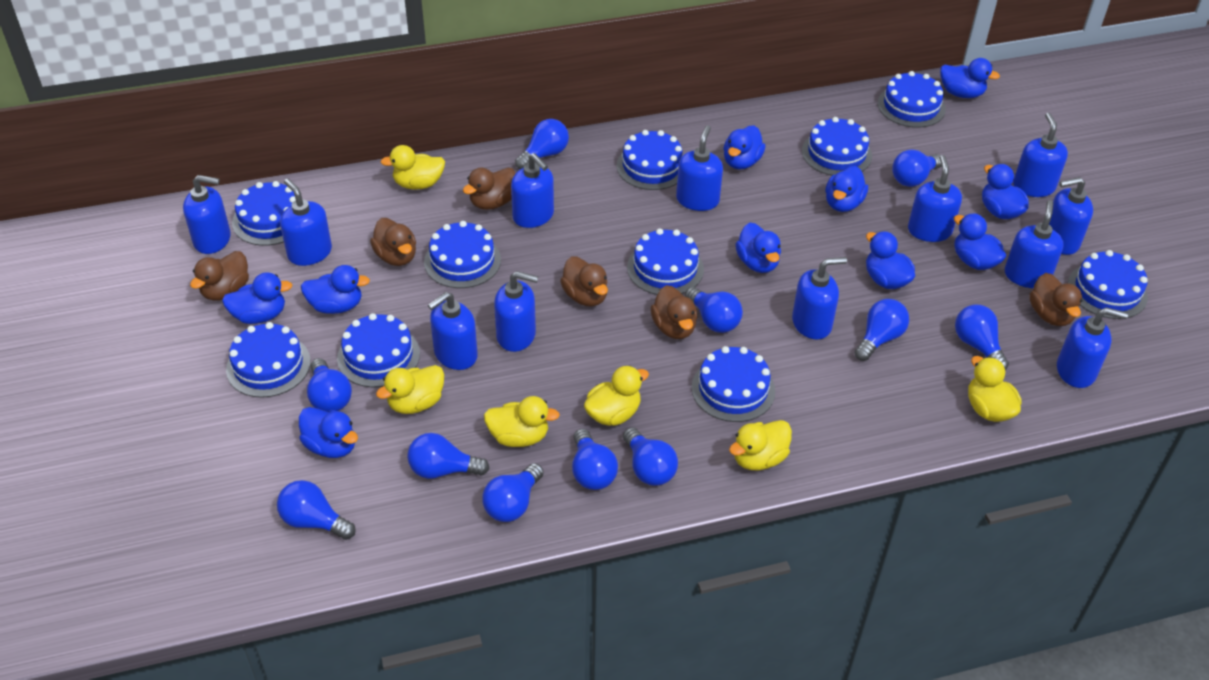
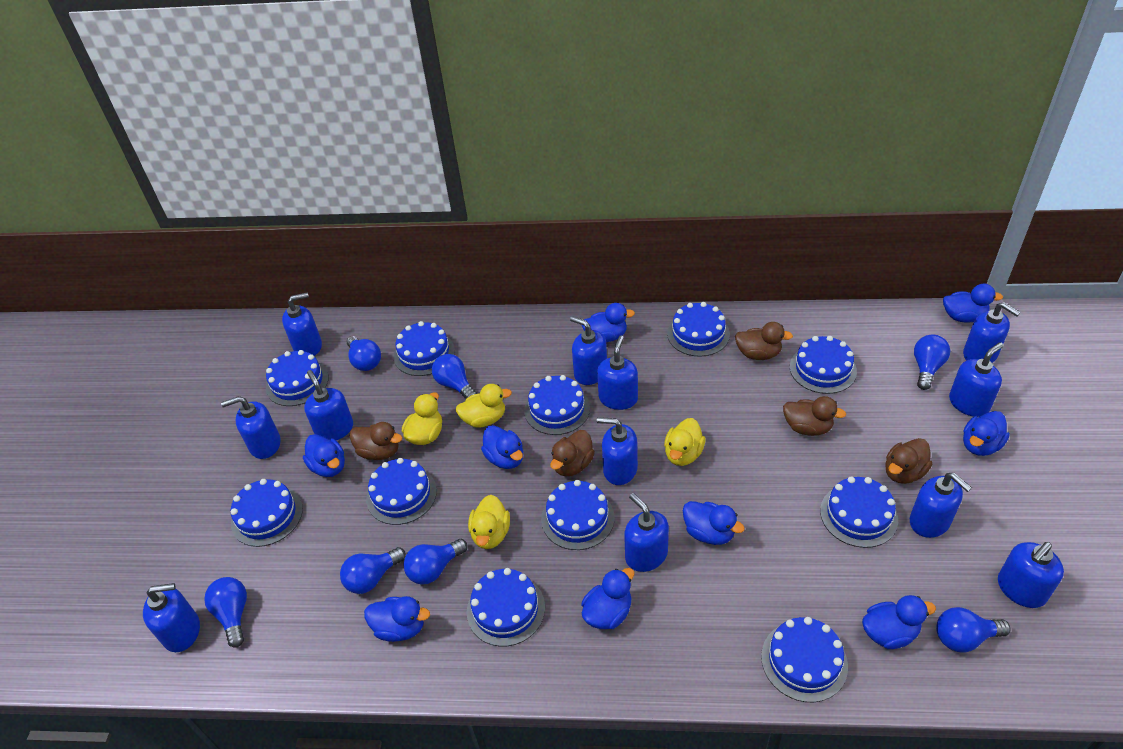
blue cake: [226,322,311,398] [232,181,296,246] [337,313,420,387] [424,221,501,288] [616,130,683,190] [627,228,704,295] [691,346,775,422] [802,117,872,176] [878,71,946,128] [1068,250,1148,319] = 10 -> [231,479,303,547] [266,350,329,406] [366,458,437,525] [394,321,455,376] [467,568,545,646] [524,375,590,435] [541,480,615,550] [667,302,730,357] [761,617,848,702] [790,336,857,394] [820,476,898,548] = 11
blue duck: [222,272,292,324] [299,407,358,458] [301,265,370,314] [723,125,765,169] [735,223,781,273] [825,166,868,212] [866,231,915,289] [940,58,1000,98] [954,213,1006,270] [982,164,1029,219] = 10 -> [303,434,345,477] [364,596,430,642] [481,425,523,469] [581,568,634,629] [582,303,635,342] [683,501,745,545] [862,595,936,649] [943,284,1003,323] [963,411,1010,456] = 9
blue light bulb: [277,480,356,540] [307,358,352,412] [407,433,490,479] [482,463,544,522] [515,119,569,169] [572,429,618,490] [623,427,678,486] [685,287,743,333] [854,299,909,361] [892,150,942,187] [955,304,1009,370] = 11 -> [204,577,247,647] [340,547,406,594] [347,336,381,371] [404,539,468,585] [432,354,477,399] [914,334,950,390] [936,607,1010,652] = 7
brown duck: [190,251,249,301] [370,218,416,266] [463,168,516,210] [560,256,608,306] [651,285,698,339] [1029,273,1082,326] = 6 -> [349,422,402,460] [550,430,595,476] [735,322,793,360] [783,396,846,436] [885,438,932,484] = 5
yellow duck: [376,365,444,414] [381,145,445,190] [484,396,560,447] [584,366,649,426] [729,420,792,470] [968,356,1022,422] = 6 -> [402,392,442,445] [455,384,512,428] [468,495,510,549] [664,418,706,466] = 4

